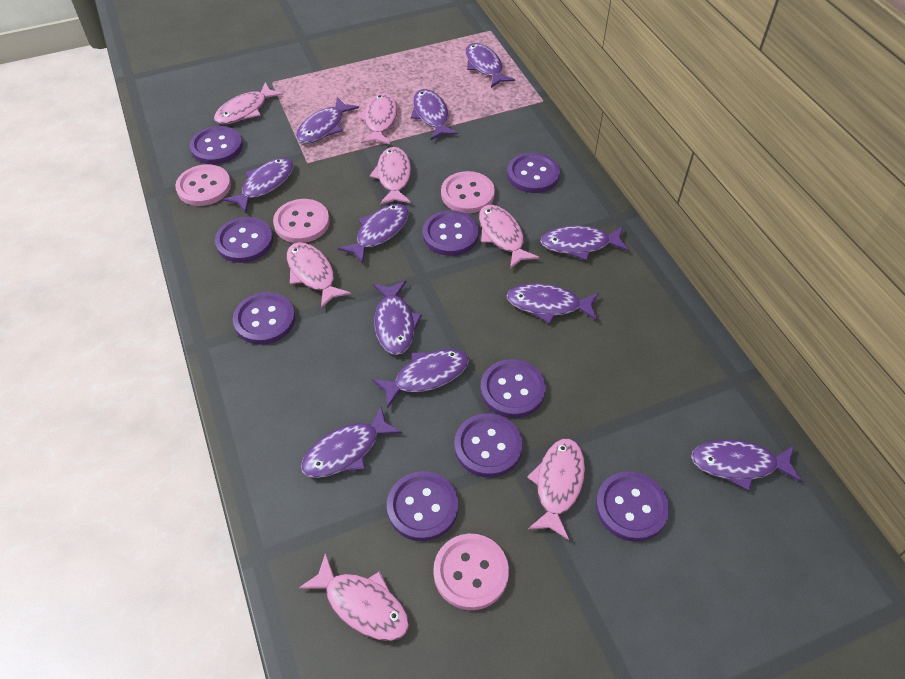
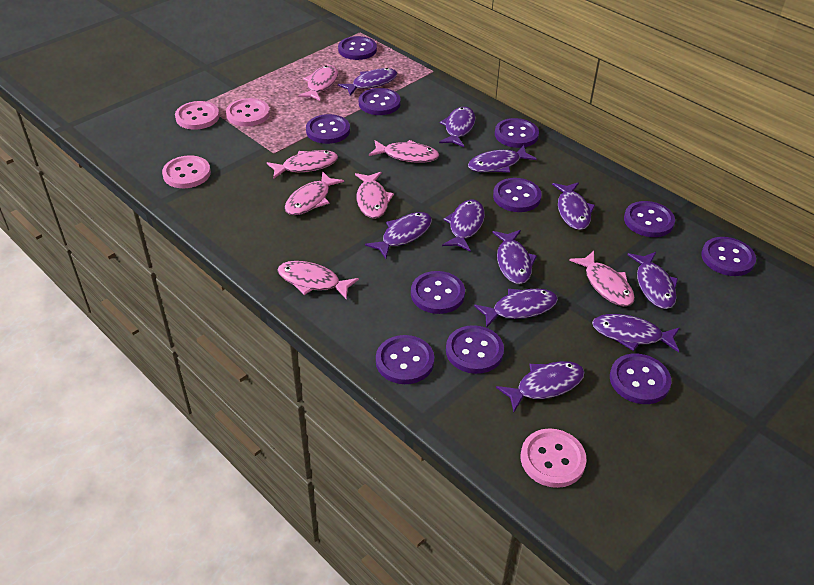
purple button: [190,126,243,164] [215,217,273,263] [233,292,295,345] [387,471,458,541] [423,210,479,256] [454,413,523,478] [481,359,546,418] [507,152,560,193] [596,471,669,542] = 9 -> [306,114,350,144] [338,36,377,60] [359,88,401,115] [376,335,434,384] [411,271,465,314] [446,325,504,374] [493,178,542,212] [495,118,539,148] [610,353,671,404] [624,201,675,237] [701,237,756,276] = 11

